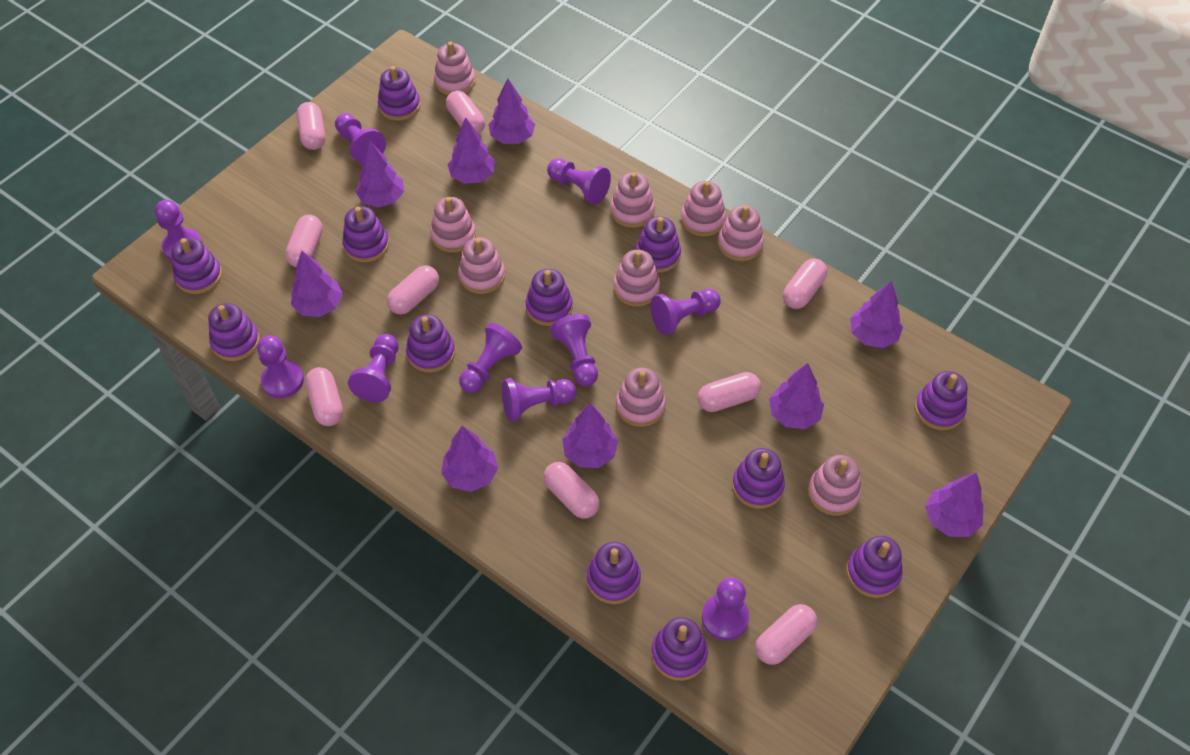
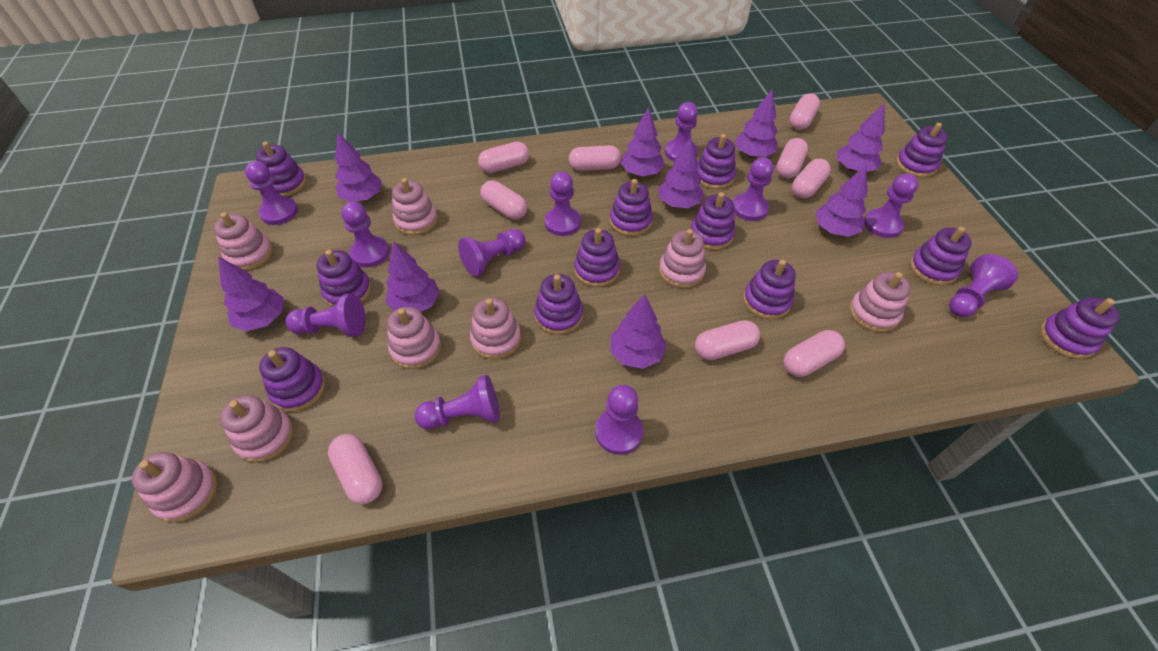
pink stacking toy: [430,197,476,253] [434,42,475,95] [459,237,505,294] [610,172,655,228] [613,250,660,307] [616,368,666,427] [681,181,726,237] [718,205,764,261] [808,455,861,516] = 9 -> [132,452,218,523] [214,212,273,271] [220,395,294,463] [387,307,441,369] [392,178,438,235] [470,297,521,359] [659,229,706,288] [849,272,911,332] = 8
purple pawn: [155,200,202,261] [257,336,304,398] [335,113,386,164] [348,334,399,402] [459,323,522,393] [502,378,576,422] [547,159,611,204] [550,314,598,387] [651,289,721,335] [702,578,749,640] = 10 -> [245,161,298,225] [286,293,366,337] [341,202,390,267] [414,375,500,429] [458,229,526,277] [545,172,581,236] [595,385,643,455] [665,102,698,161] [733,157,774,221] [864,173,918,238] [949,254,1018,317] = 11

